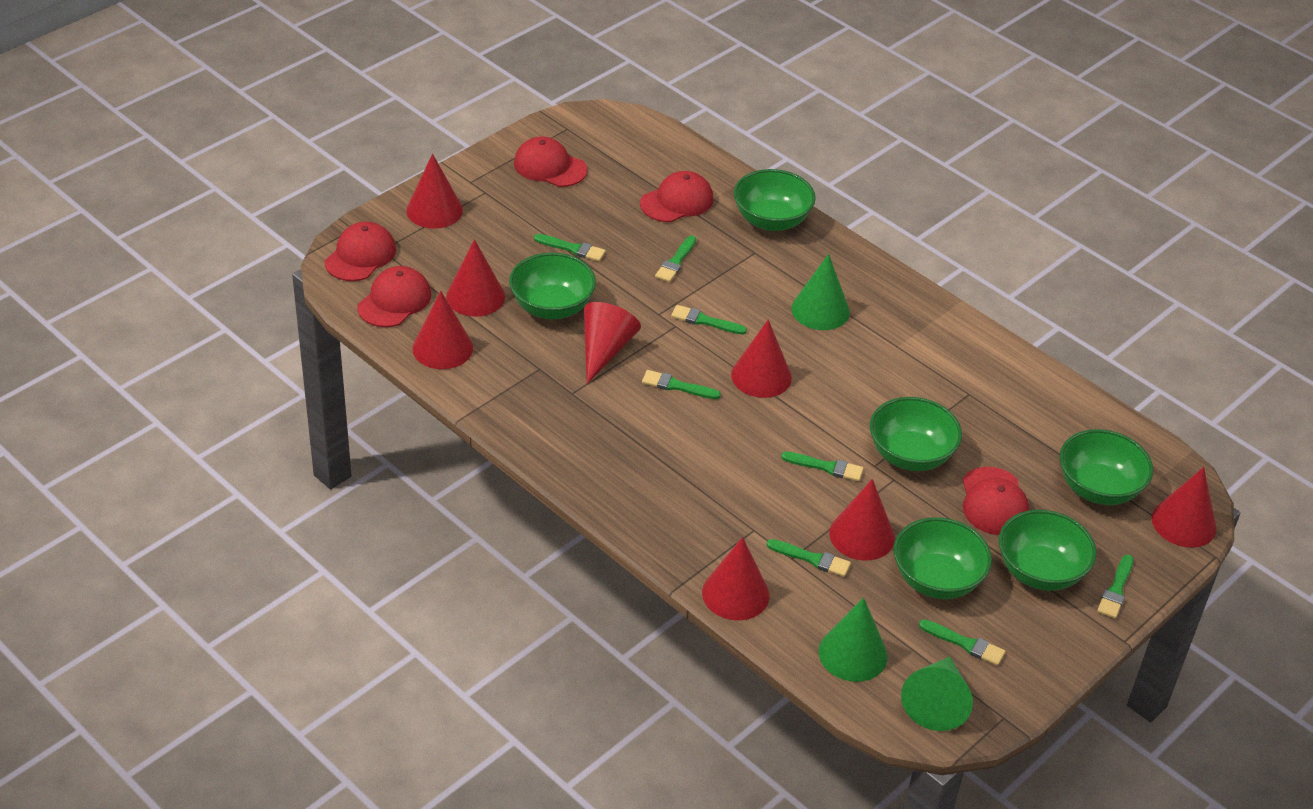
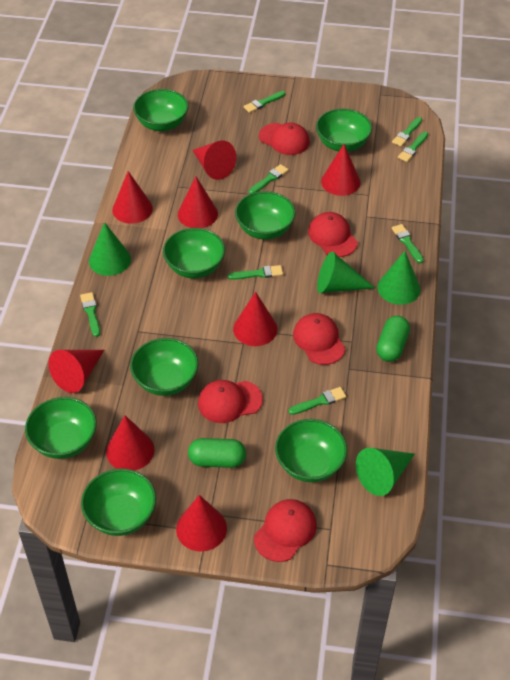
green bowl: [509,252,596,319] [734,169,816,231] [870,397,962,471] [894,517,992,599] [999,510,1097,591] [1060,429,1153,505] = 6 -> [25,397,97,459] [81,469,156,536] [130,338,199,396] [133,89,188,131] [163,228,225,278] [235,191,296,239] [275,419,347,482] [316,109,372,152] = 8
green capsule: none = 0 -> [188,438,246,468] [376,316,410,362] = 2
green cone: [791,254,850,330] [818,597,888,682] [901,657,973,731] = 3 -> [89,222,131,276] [317,252,375,293] [356,448,415,496] [377,251,421,305] = 4

